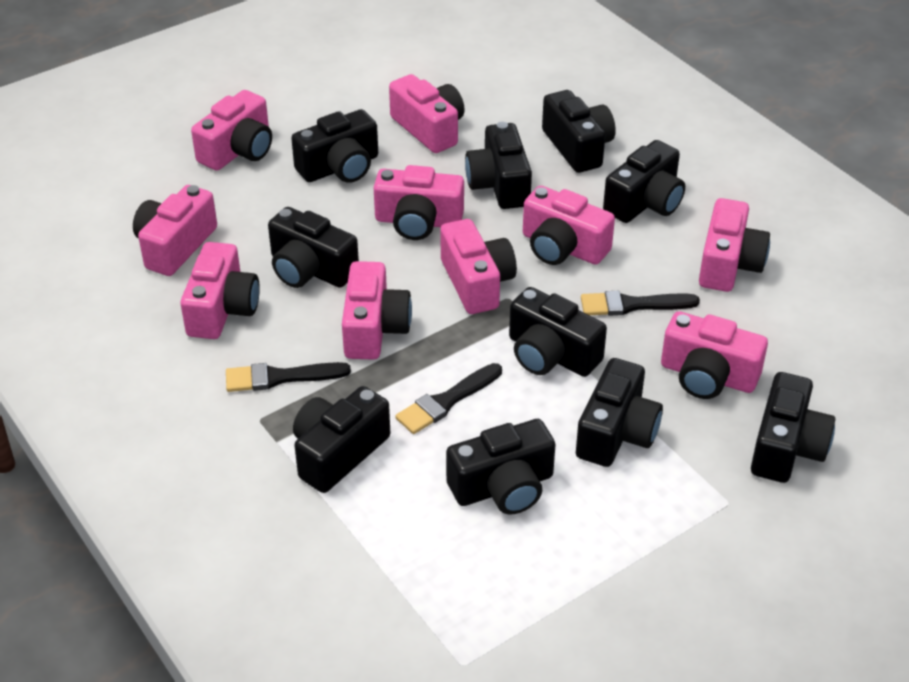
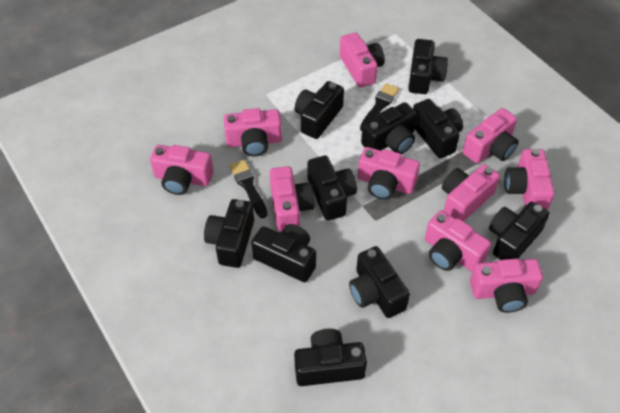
black brush: [226,362,351,392] [395,363,502,434] [581,291,700,316] = 3 -> [229,160,268,218] [360,83,399,131] = 2

